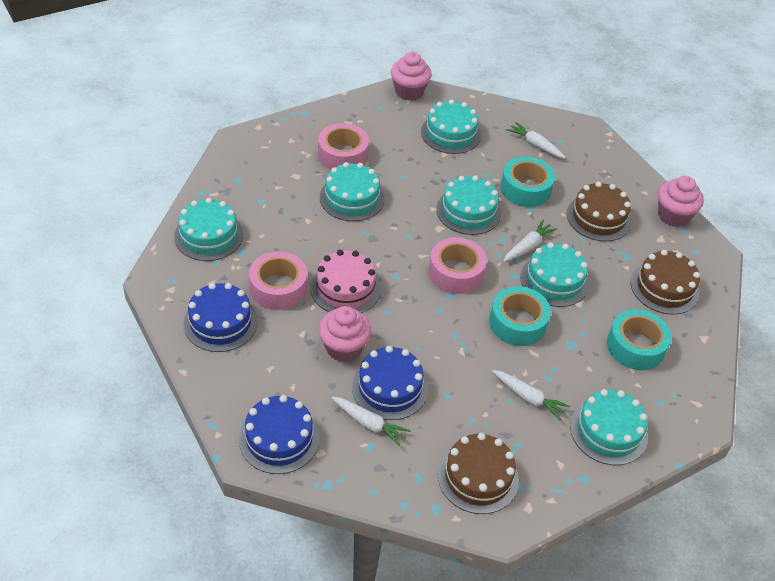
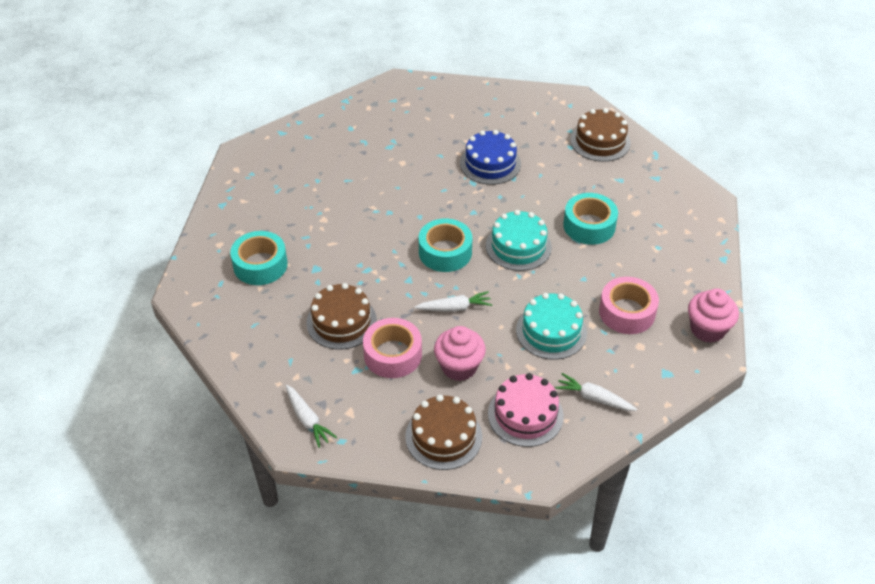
blue cake: [183,283,258,352] [239,395,320,474] [352,346,428,420] = 3 -> [460,130,521,185] = 1
pink cupcake: [319,306,371,362] [391,52,432,101] [658,176,704,227] = 3 -> [434,326,486,381] [688,288,739,343] = 2
pink tape: [249,252,307,310] [318,123,369,170] [429,237,487,294] = 3 -> [363,318,422,378] [599,277,659,334] = 2
turquoise cake: [174,198,243,261] [320,162,385,221] [421,99,481,154] [436,175,501,235] [520,242,589,307] [570,389,648,465] = 6 -> [486,210,552,271] [516,293,587,360] = 2
white carrot: [331,397,411,447] [492,370,570,420] [503,220,557,262] [506,122,566,158] = 4 -> [286,385,337,448] [414,291,492,312] [555,373,637,411] = 3

